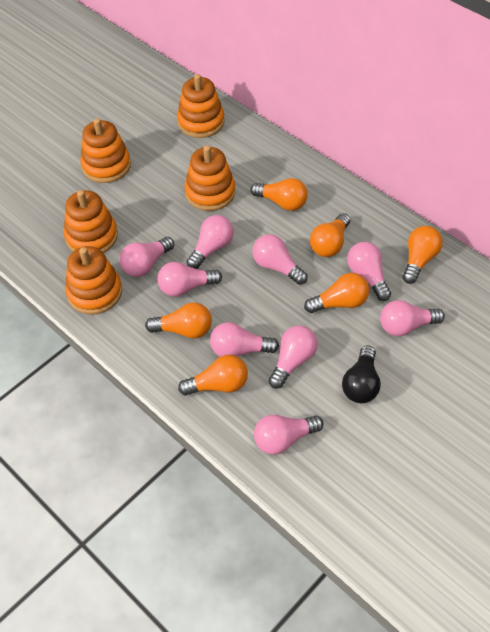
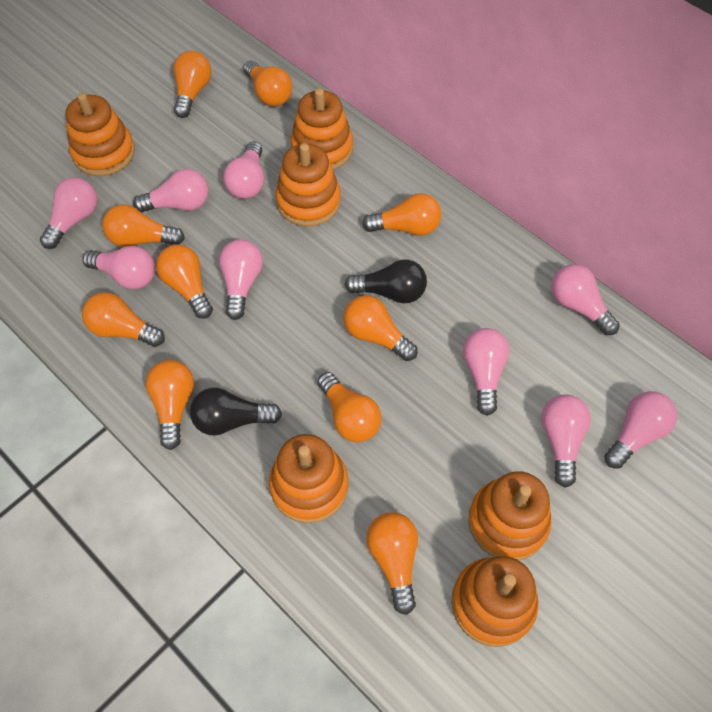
black light bulb: [342,345,381,403] = 1 -> [190,388,282,436] [344,259,427,303] = 2
orange light bulb: [145,302,212,339] [178,355,248,396] [250,178,308,211] [304,273,369,313] [310,213,350,257] [403,226,443,284] = 6 -> [82,292,165,347] [102,204,185,247] [146,360,194,450] [156,245,213,319] [173,51,212,118] [244,61,293,107] [317,372,381,442] [343,295,418,361] [362,193,441,236] [366,512,418,615] = 10
orange stacking toy: [64,190,118,253] [65,246,122,315] [80,118,131,183] [177,74,224,138] [184,145,235,211] = 5 -> [65,93,135,176] [269,434,348,523] [275,143,341,227] [290,88,353,170] [451,556,538,647] [468,471,552,560] = 6

